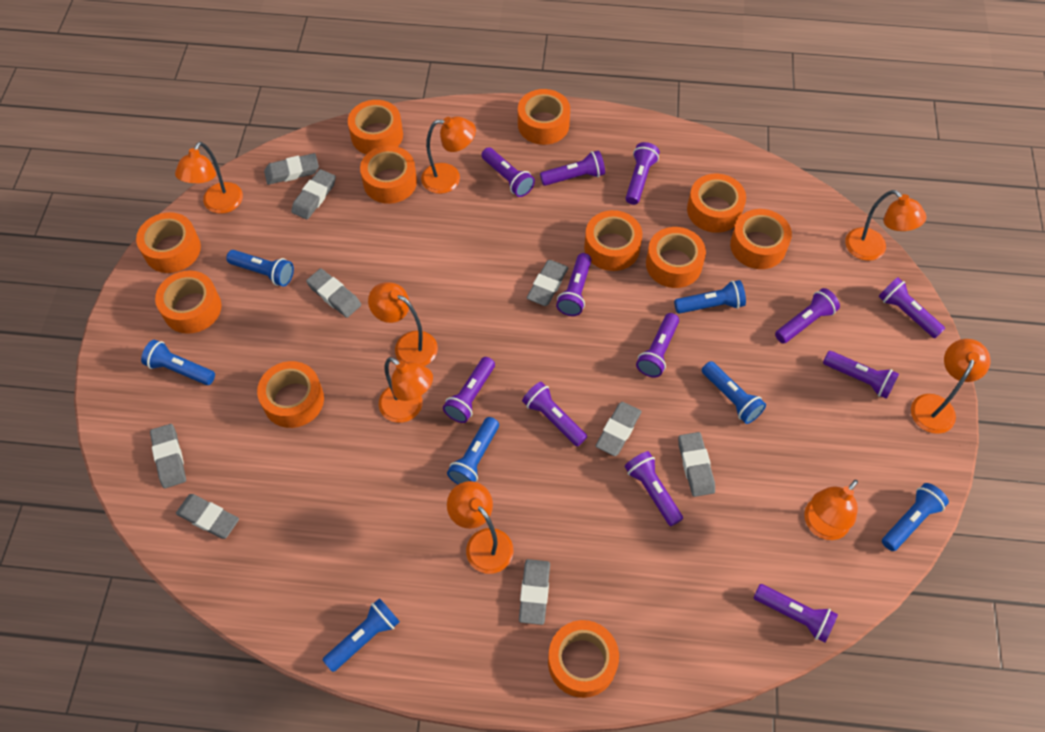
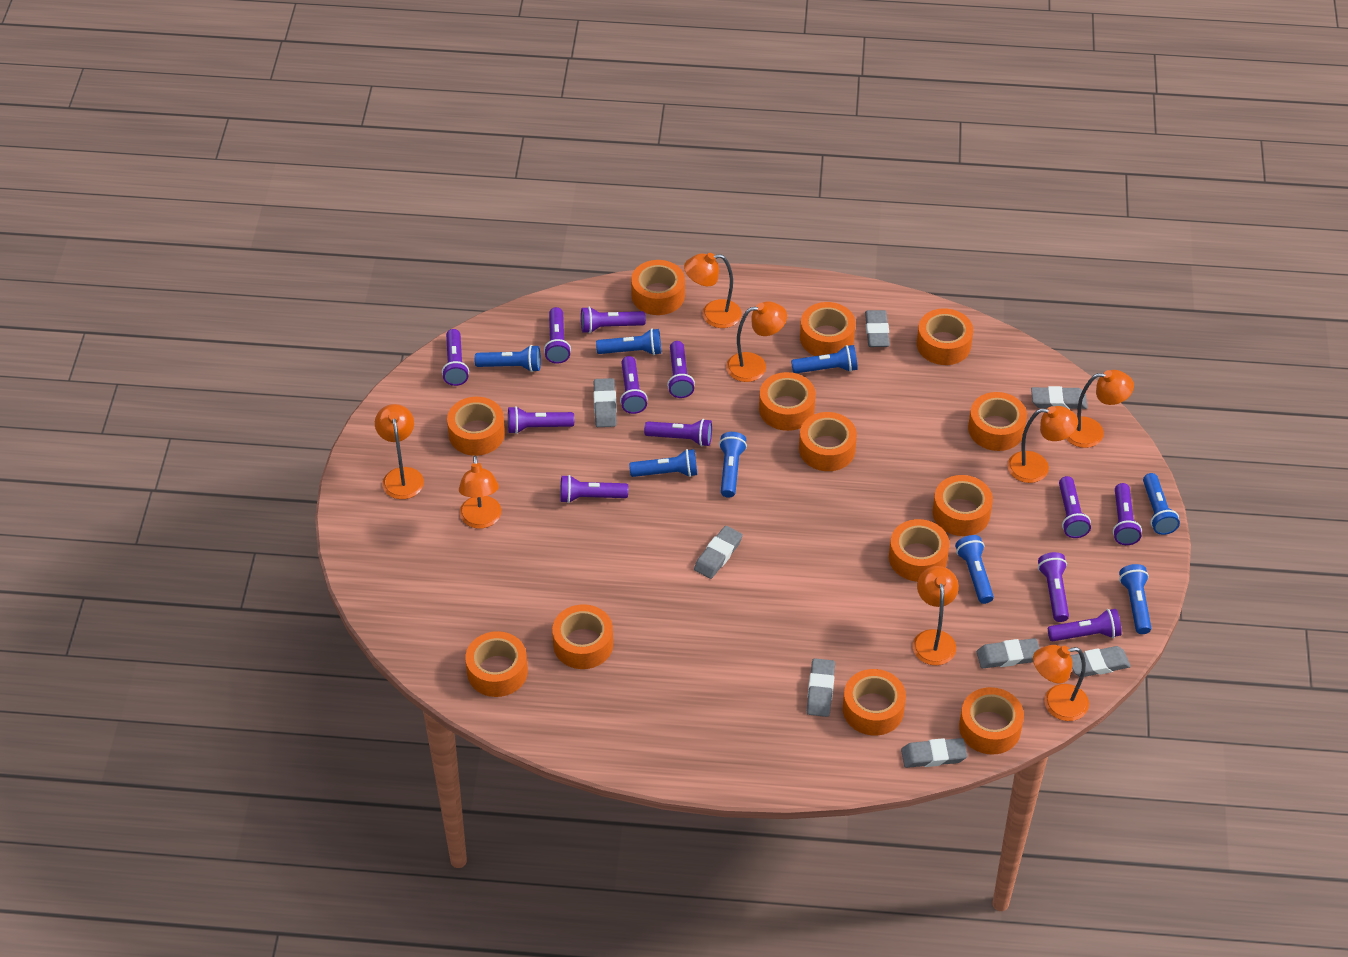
blue flashlight: [141,340,215,385] [226,250,294,287] [323,598,400,672] [447,417,499,484] [674,280,746,314] [702,361,766,424] [882,483,949,551] = 7 -> [474,345,541,372] [596,328,661,355] [629,449,697,477] [719,432,747,498] [791,345,858,373] [955,535,994,604] [1119,564,1151,634] [1143,473,1180,535] = 8
grey eraser: [150,424,186,488] [176,494,239,539] [264,153,319,185] [291,169,336,220] [306,268,361,318] [519,559,550,625] [526,260,569,306] [596,402,642,456] [678,432,715,497] = 9 -> [593,378,617,427] [694,526,743,579] [807,658,835,717] [865,310,890,347] [901,738,967,768] [977,638,1040,668] [1031,386,1088,410] [1071,646,1131,677] = 8
orange tape: [136,212,201,273] [155,270,222,334] [257,361,324,428] [348,100,403,154] [360,146,417,204] [518,89,570,145] [548,620,619,698] [584,210,642,271] [646,227,706,288] [687,174,746,233] [730,209,792,269] = 11 -> [447,397,505,456] [465,631,528,697] [552,604,613,669] [631,260,685,315] [759,372,816,431] [799,412,857,471] [800,302,856,356] [843,669,906,736] [889,519,950,582] [917,308,973,365] [933,475,993,536] [959,687,1024,755] [968,392,1027,451] = 13

